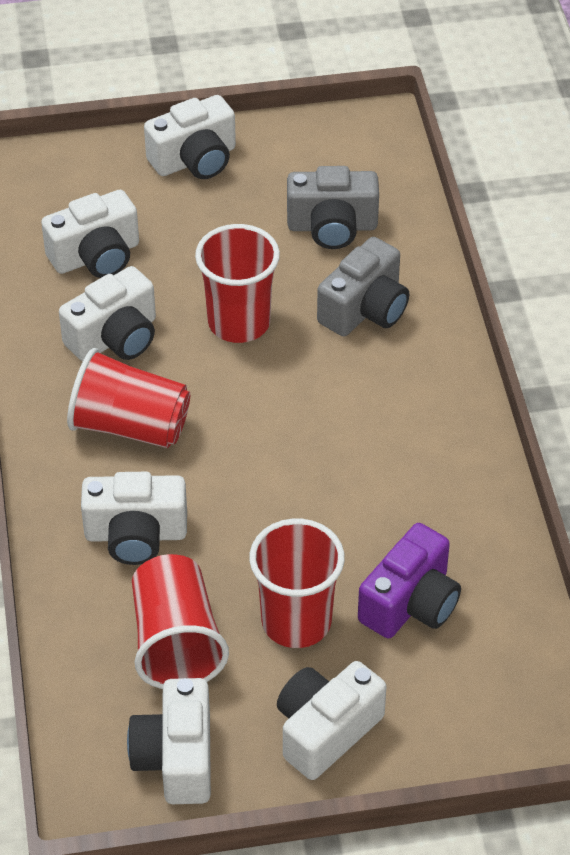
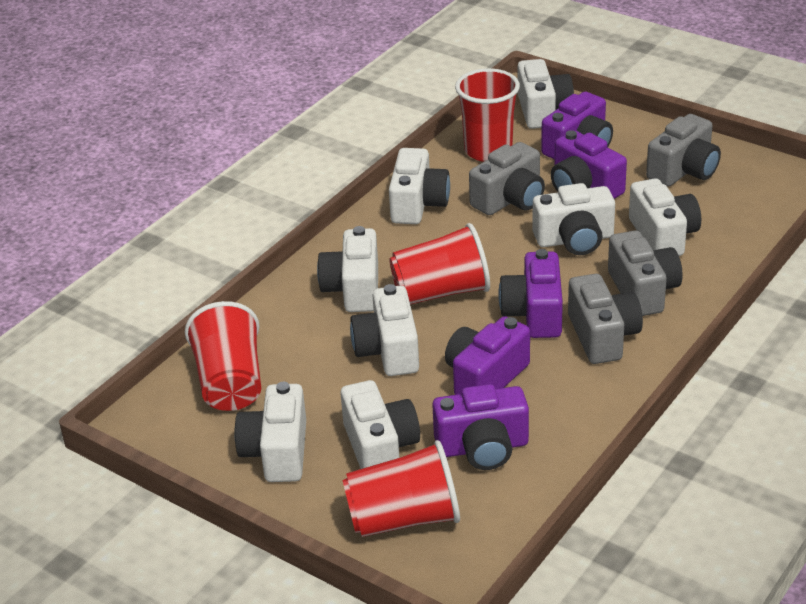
grey camera: [287,166,379,249] [317,237,409,336] = 2 -> [469,142,545,215] [568,274,643,364] [608,231,683,316] [646,114,721,187] = 4
purple camera: [358,523,461,638] = 1 -> [432,384,529,470] [445,316,530,395] [498,249,563,338] [541,92,613,159] [551,130,627,199] = 5
white camera: [41,190,139,278] [59,266,156,361] [81,472,187,565] [127,678,211,804] [144,95,236,179] [277,661,387,780] = 6 -> [234,382,306,482] [317,226,378,312] [340,380,420,469] [350,284,419,376] [389,148,450,224] [517,59,574,129] [532,183,615,255] [629,178,701,256] = 8

